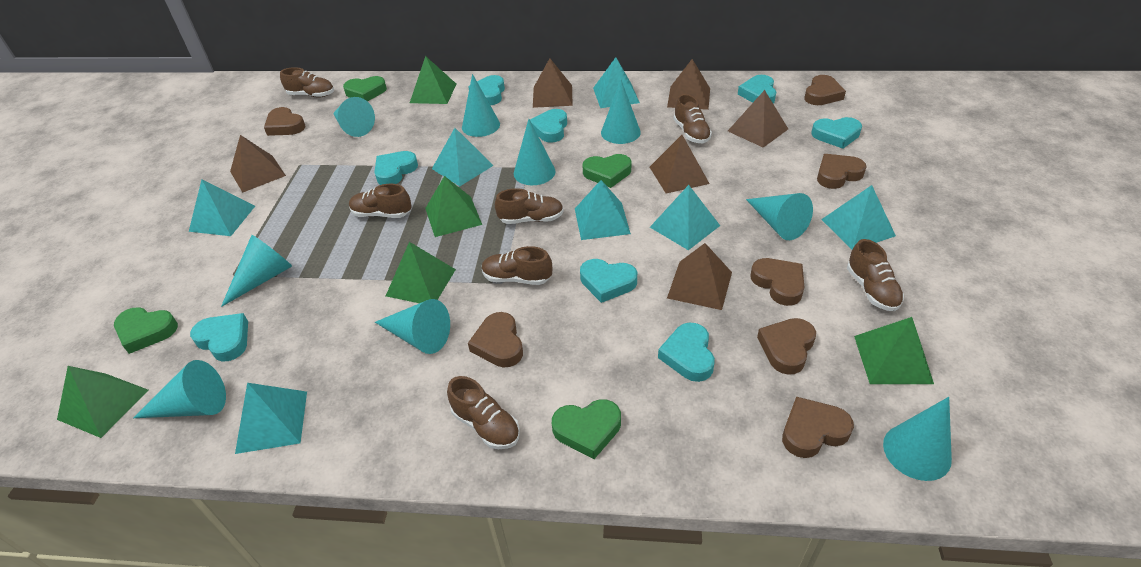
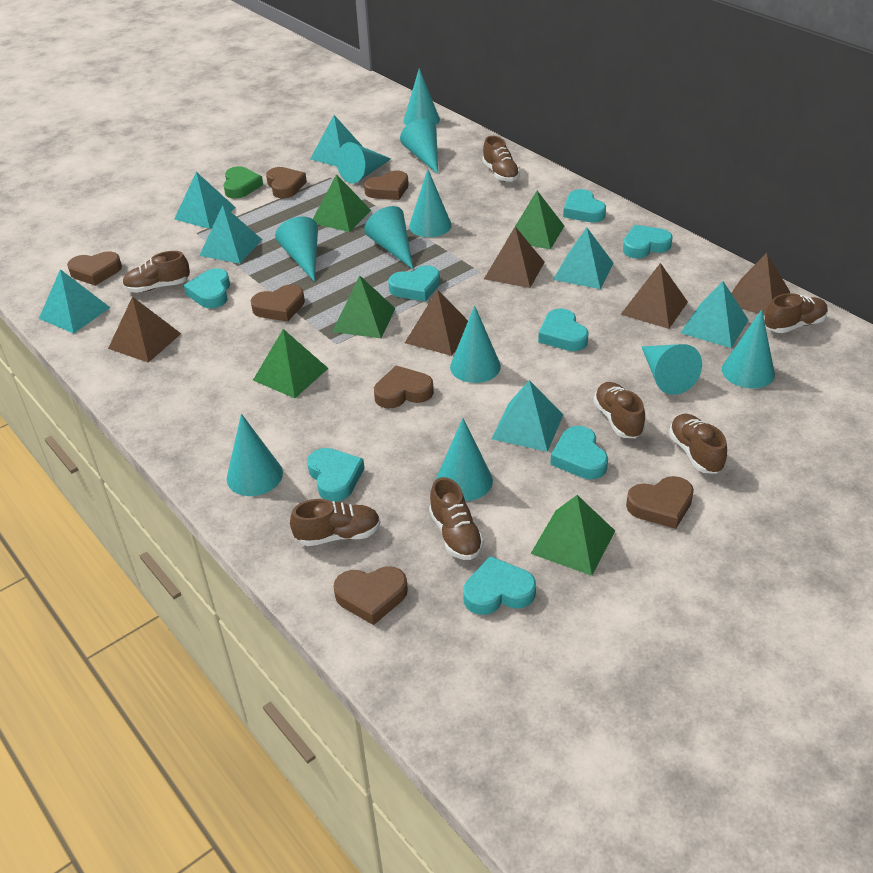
brown pyramid: [230,135,286,193] [533,58,573,108] [650,135,710,193] [667,59,710,110] [667,243,732,310] [728,90,788,148] = 6 -> [108,297,181,363] [405,289,468,356] [484,227,545,288] [621,263,688,329] [731,253,790,316] = 5
green heart: [114,307,178,354] [343,76,387,102] [552,399,621,459] [582,154,631,188] = 4 -> [223,166,263,199] = 1
turquoise cone: [133,360,226,418] [221,235,292,307] [333,97,375,137] [375,299,450,354] [462,74,500,137] [514,119,555,185] [601,80,641,144] [746,193,813,240] [883,397,952,481] = 9 -> [227,414,283,496] [275,216,318,282] [337,142,391,184] [364,206,413,269] [400,118,438,174] [403,68,440,126] [409,169,452,237] [436,418,493,501] [450,305,501,383] [641,344,702,395] [722,310,775,388] = 11

